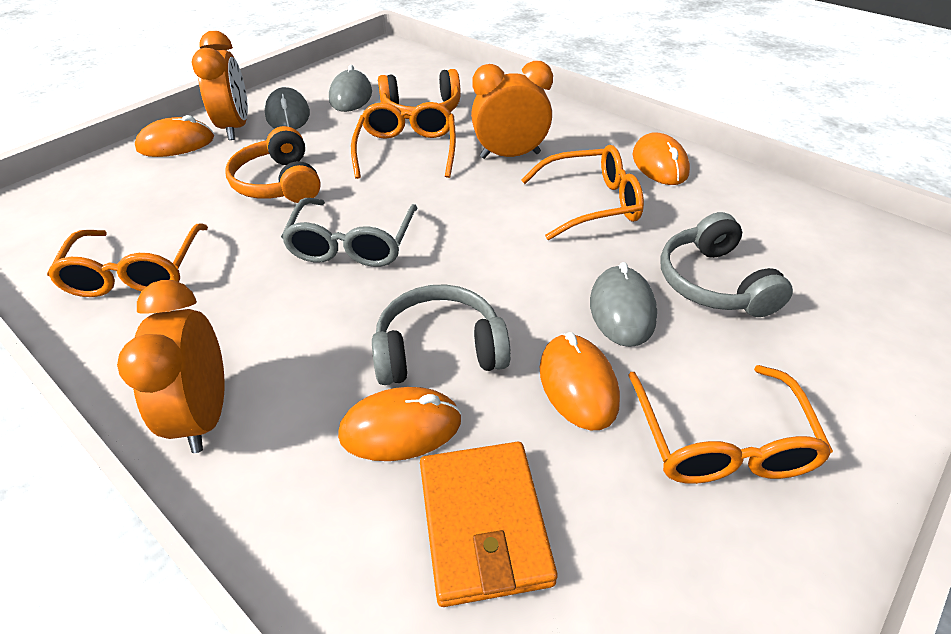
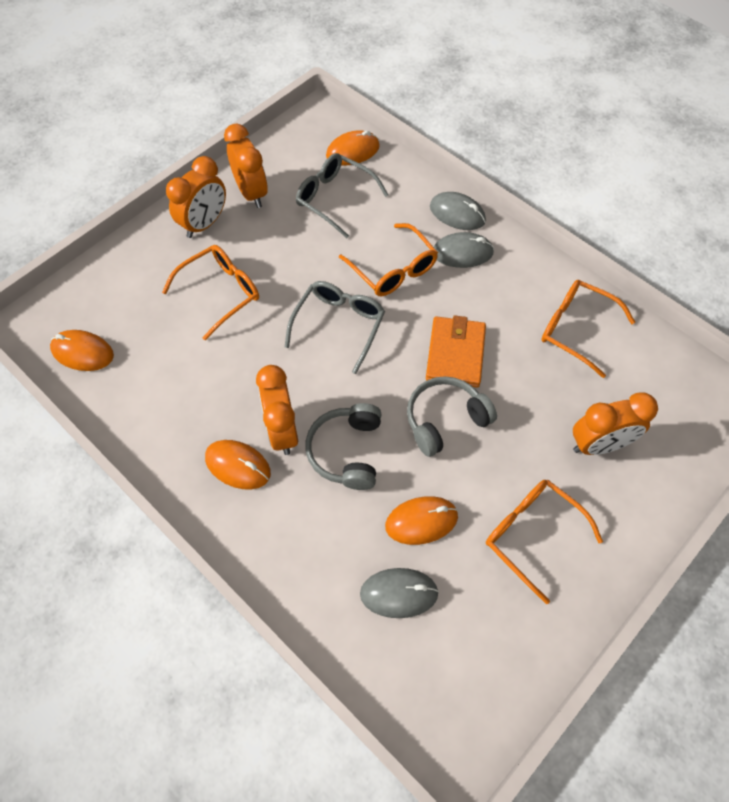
grey glasses: [281,198,418,267] = 1 -> [285,281,385,374] [296,153,388,238] = 2
orange clock: [117,280,225,453] [191,31,248,140] [471,61,553,159] = 3 -> [166,156,226,238] [224,124,268,208] [256,365,298,455] [573,392,658,455] = 4
orange headphones: [225,126,321,203] [378,69,461,119] = 2 -> none = 0

